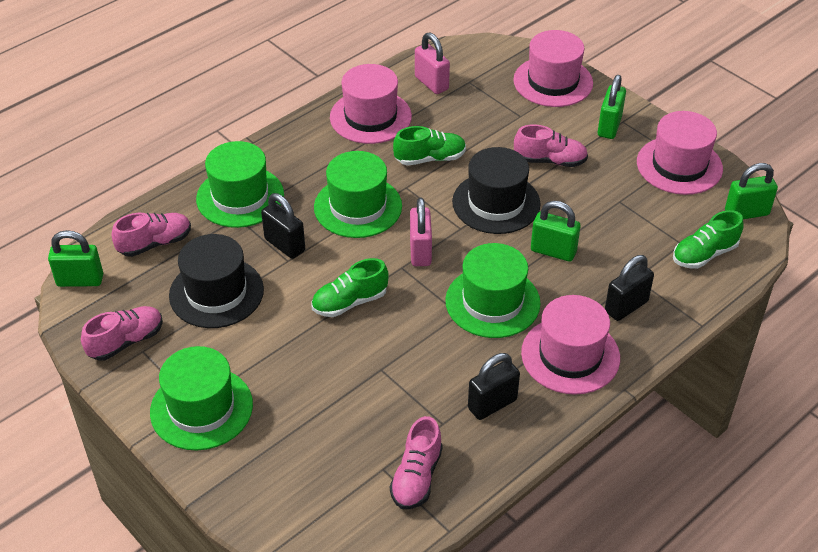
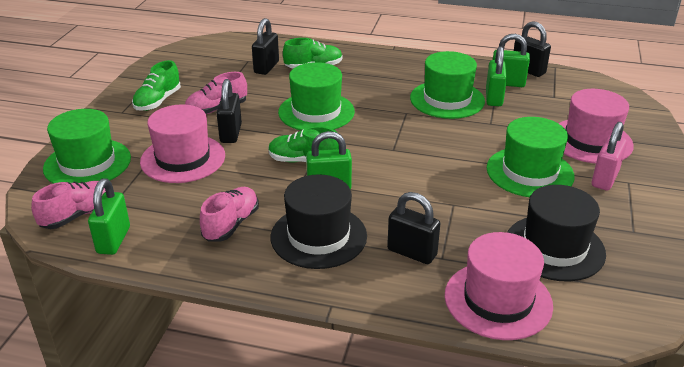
black padlock: [261,193,305,259] [468,353,520,420] [605,255,654,321] = 3 -> [217,79,242,143] [252,18,279,75] [387,192,440,264] [514,21,551,77] = 4
pink hat: [330,64,412,144] [513,30,593,107] [521,295,620,395] [637,111,723,195] = 4 -> [140,104,225,183] [445,232,553,340] [558,89,634,164] = 3
pink padlock: [410,198,432,266] [415,33,450,94] = 2 -> [592,122,627,191] = 1
pink shoe: [81,306,163,361] [112,213,191,257] [390,416,443,509] [514,125,588,167] = 4 -> [31,181,106,229] [185,72,247,114] [200,187,259,242] = 3

